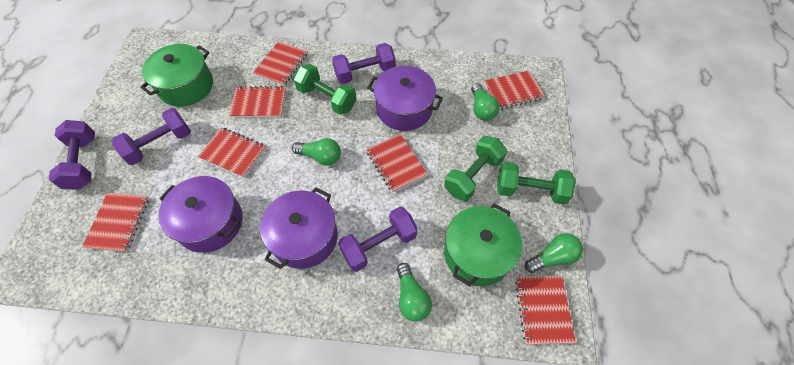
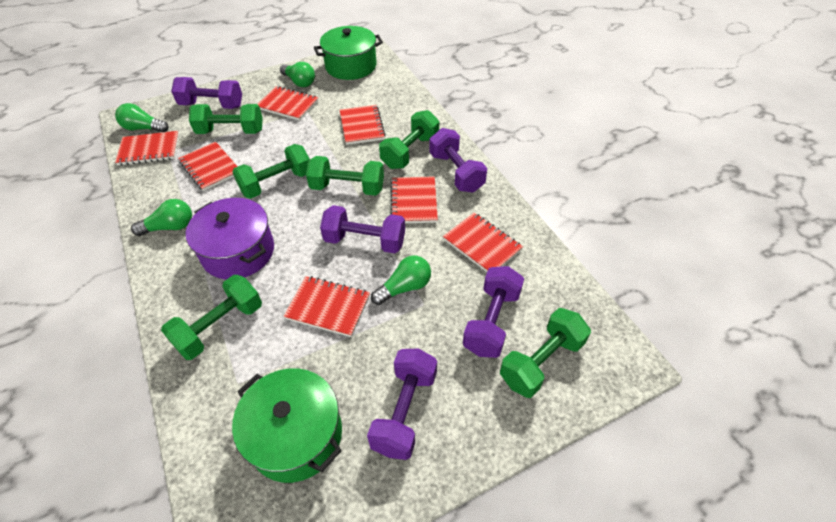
green dumbbell: [293,64,357,115] [444,136,507,201] [497,162,576,205] = 3 -> [161,275,262,360] [189,104,263,134] [232,144,310,199] [306,156,384,196] [379,110,439,169] [500,308,591,398] = 6
purple dumbbell: [49,120,95,190] [112,108,191,165] [332,43,396,84] [338,207,418,272] = 4 -> [171,77,242,109] [320,205,405,253] [367,349,437,460] [429,128,487,192] [463,266,524,358] = 5
purple pot: [158,176,243,253] [260,188,338,269] [367,66,443,131] = 3 -> [186,198,274,280] = 1

